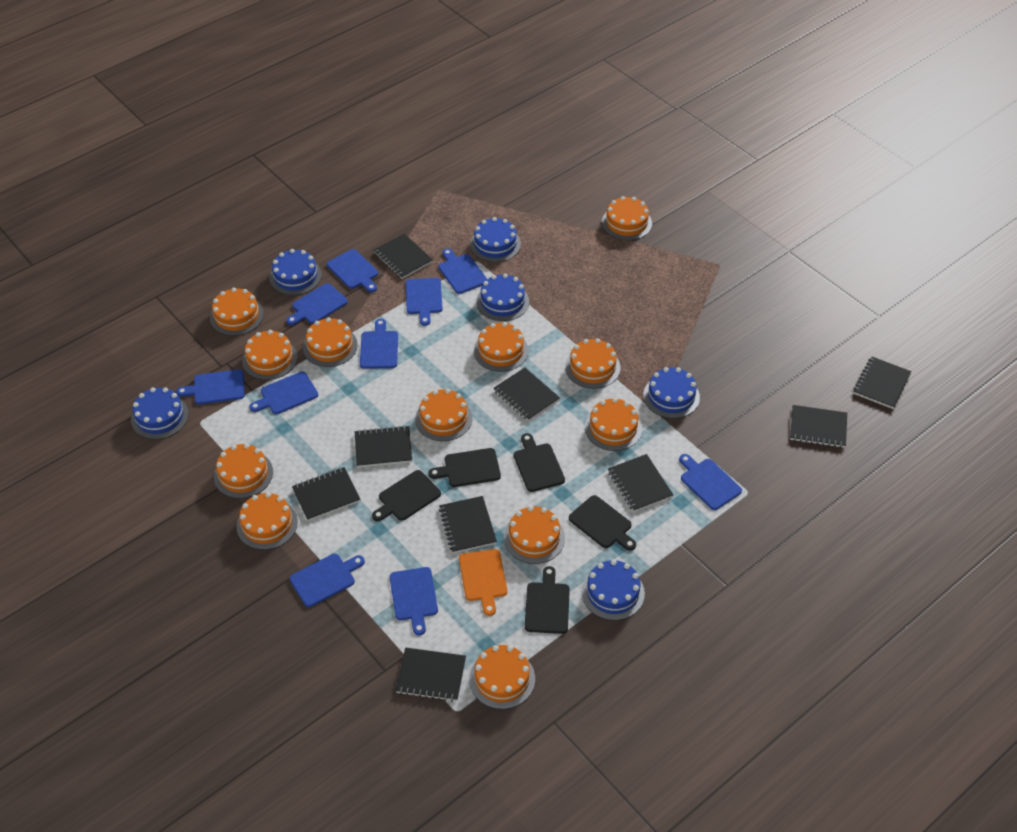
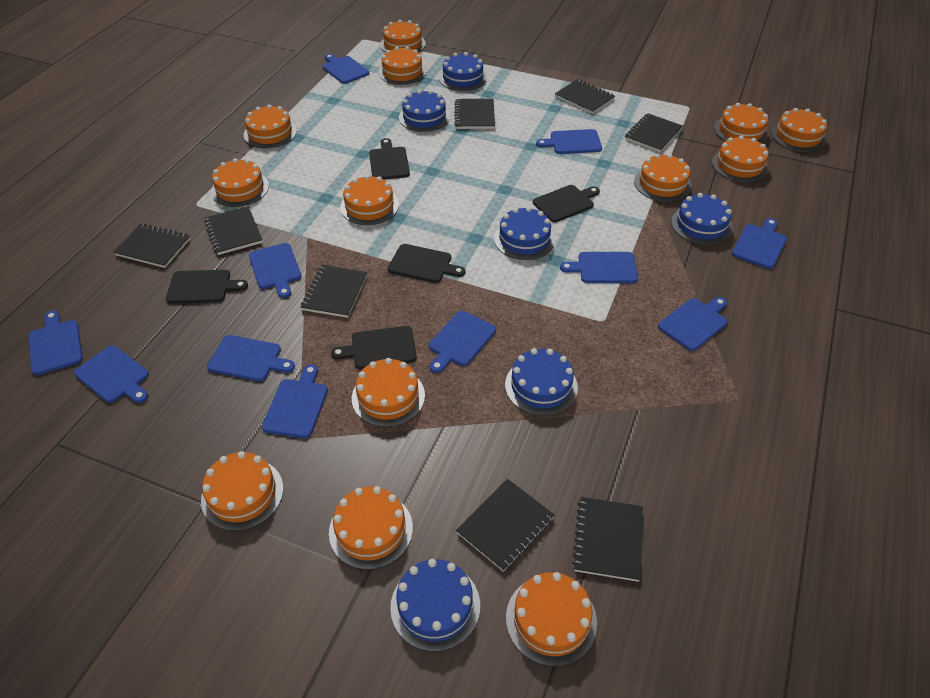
black notebook: [292,467,360,521] [355,426,412,467] [373,234,433,279] [395,648,466,702] [439,496,497,553] [494,368,560,421] [608,454,673,512] [790,405,847,448] [854,357,912,409] = 9 -> [113,224,190,268] [204,206,263,255] [301,265,367,318] [454,99,495,129] [456,479,555,572] [555,79,615,114] [572,497,643,582] [625,113,683,152] = 8
blue cutting board: [176,369,245,405] [249,372,318,414] [286,283,348,325] [290,554,365,607] [327,249,378,292] [360,319,398,369] [390,567,438,635] [405,278,443,326] [438,248,487,294] [679,454,742,510] = 10 -> [28,311,83,376] [74,345,149,403] [207,335,295,382] [249,243,301,298] [262,364,328,439] [323,54,369,84] [429,311,496,373] [536,129,602,154] [560,252,638,283] [658,297,728,351] [732,218,787,269] = 11
orange cake: [210,288,264,336] [214,443,273,498] [237,492,298,550] [242,330,298,380] [303,317,358,367] [415,389,472,441] [469,645,535,709] [474,322,529,372] [504,506,565,564] [565,338,621,389] [585,398,642,451] [602,196,652,240] = 12 -> [201,451,283,531] [211,158,269,207] [244,105,297,148] [329,486,413,570] [340,175,399,225] [352,358,425,427] [379,47,426,85] [380,20,426,53] [506,572,597,666] [634,154,692,202] [712,135,769,182] [714,103,769,143] [771,108,827,152] = 13
orange cutting board: [459,549,508,616] = 1 -> none = 0

